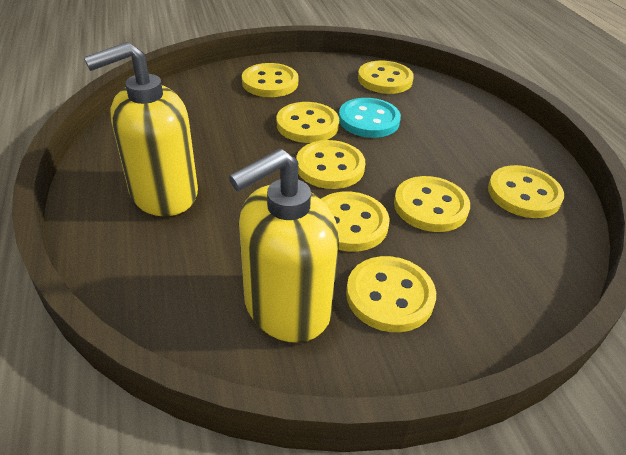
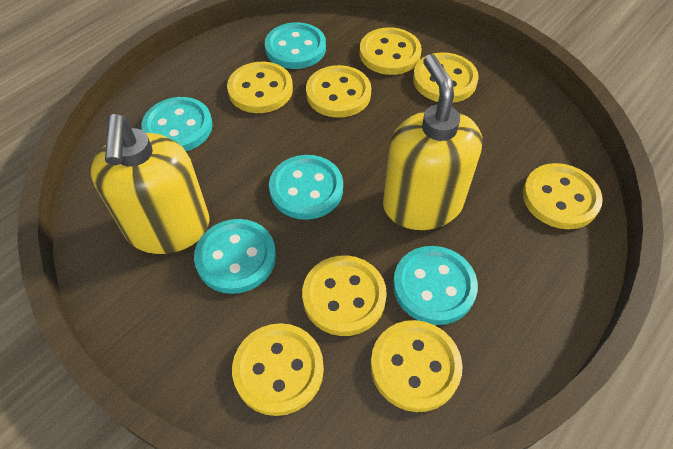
turquoise button: [339,98,401,138] = 1 -> [141,97,213,151] [194,219,276,294] [265,22,326,69] [269,155,343,220] [393,246,478,325] = 5

